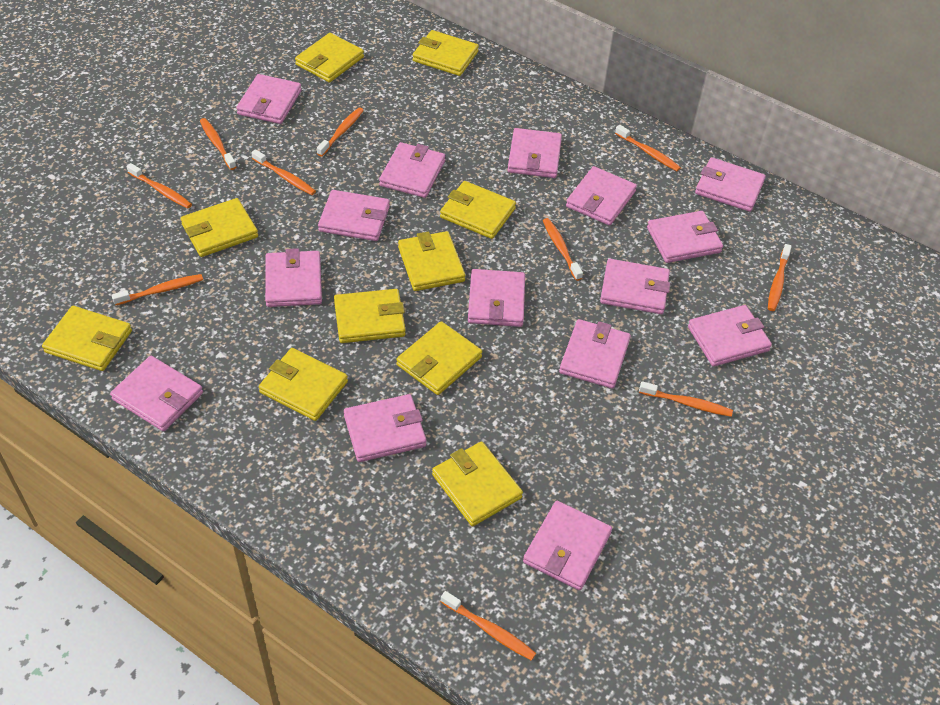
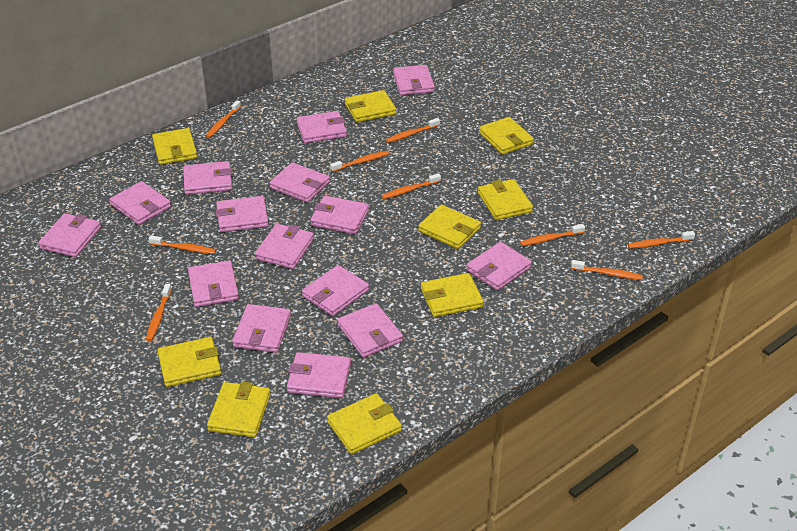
orange toothbrush: [111,274,203,306] [127,163,192,209] [200,118,236,170] [251,149,316,195] [317,107,364,157] [441,591,536,661] [543,218,583,281] [615,125,681,171] [639,381,733,417] [768,244,792,311] = 10 -> [146,284,172,341] [149,235,216,254] [206,100,241,138] [330,151,389,172] [381,173,441,199] [386,118,440,143] [520,224,585,246] [571,260,643,280] [628,231,695,249] = 9
yellow wallet: [42,306,132,371] [181,198,258,257] [259,348,348,421] [295,33,364,83] [334,289,406,343] [397,321,482,395] [398,231,465,291] [413,30,479,76] [432,442,523,526] [440,181,516,239] = 10 -> [152,128,197,165] [157,337,221,387] [207,381,271,437] [327,393,402,454] [345,90,396,122] [418,205,481,249] [421,273,484,317] [478,179,533,220] [479,117,534,155] = 9

